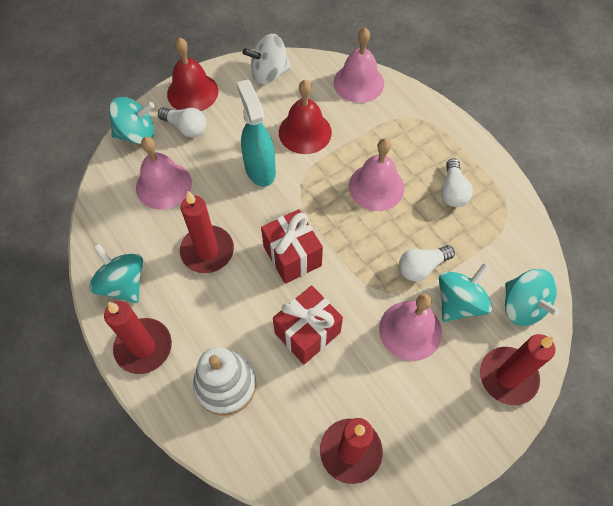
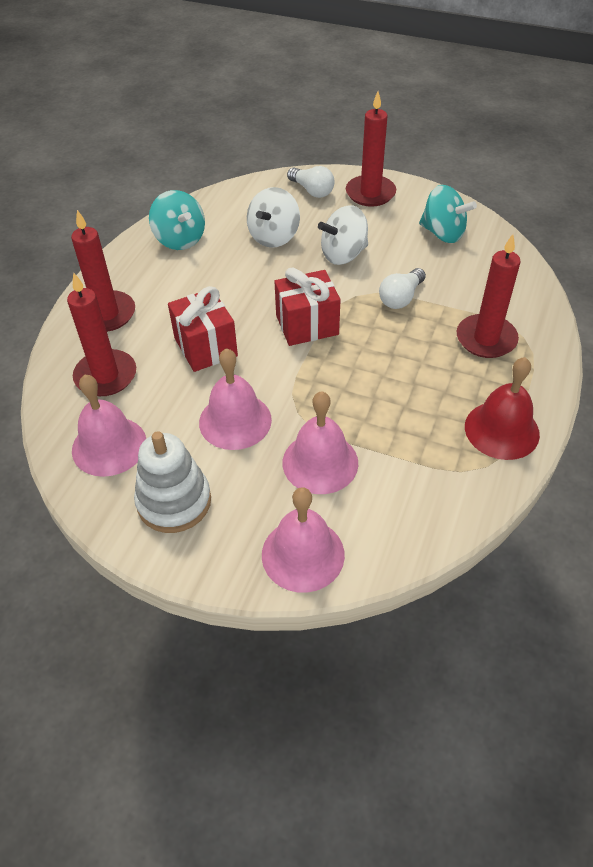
red bell: [167,37,218,111] [279,80,332,154] = 2 -> [465,357,540,460] = 1
turquoise spinning top: [89,243,143,303] [109,97,155,145] [439,263,492,322] [505,269,560,326] = 4 -> [149,190,205,250] [419,185,477,243] = 2
turquoise spray bottle: [237,79,276,187] = 1 -> none = 0
white light bulb: [158,107,206,137] [399,245,455,281] [441,158,473,207] = 3 -> [287,166,335,198] [379,268,426,309] = 2
white spinning top: [243,34,292,85] = 1 -> [247,187,300,248] [318,205,368,265] = 2

